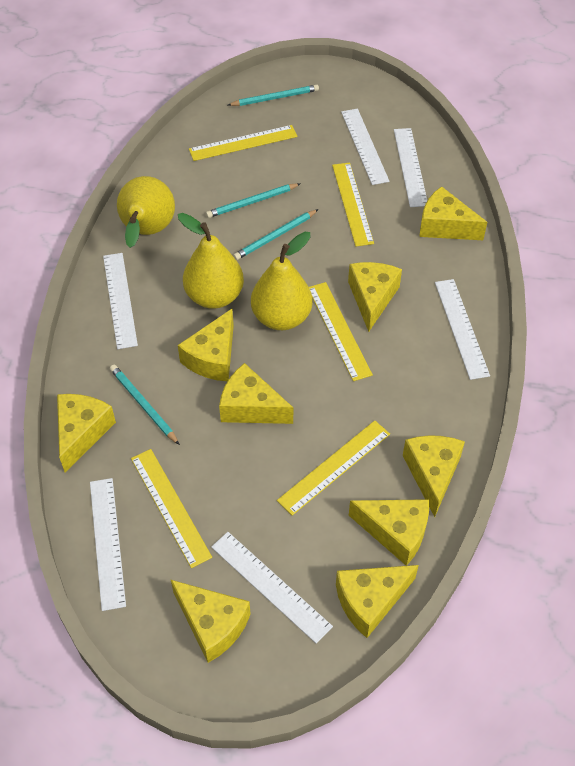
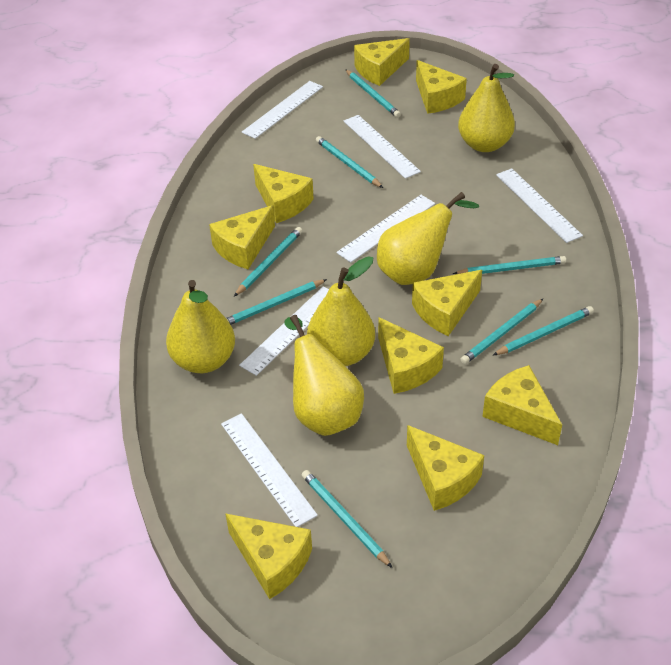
turquoise pencil: [110,365,180,445] [206,183,301,218] [228,85,319,106] [233,209,319,260] = 4 -> [227,279,327,325] [234,227,302,296] [302,470,392,568] [316,136,383,188] [345,69,401,118] [453,256,566,274] [460,299,543,364] [493,306,594,355] = 8
yellow pear: [117,176,175,248] [178,213,244,309] [251,232,313,330] = 3 -> [166,280,235,373] [285,315,364,436] [307,257,375,366] [377,192,479,285] [458,64,515,152] = 5
yellow ruler: [131,449,212,568] [189,125,297,161] [277,420,390,516] [309,282,373,381] [332,163,374,246] = 5 -> none = 0

